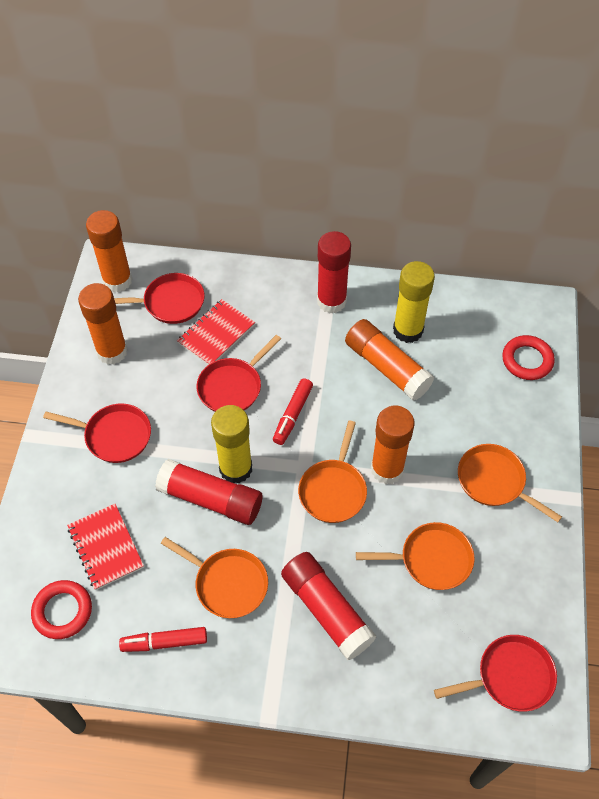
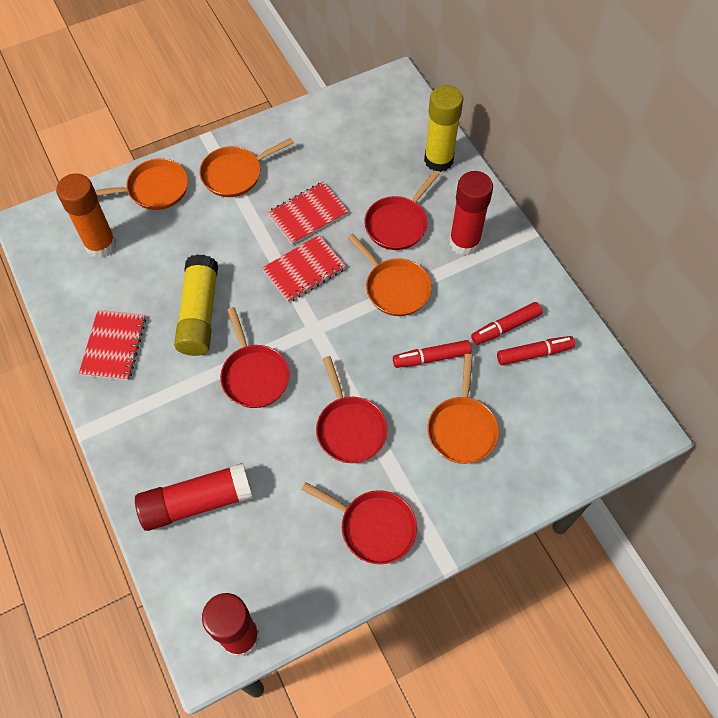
orange glue stick: [78,283,128,365] [86,210,132,292] [345,319,434,401] [371,406,415,484] = 4 -> [56,174,117,258] = 1
red marker: [119,627,207,652] [273,378,313,445] = 2 -> [393,340,472,368] [471,302,543,345] [497,336,575,365] = 3
red notebook: [67,504,144,590] [177,299,255,365] = 2 -> [79,310,146,381] [262,235,346,303] [268,182,349,245] = 3
red ring: [31,580,92,639] [502,335,555,380] = 2 -> none = 0

